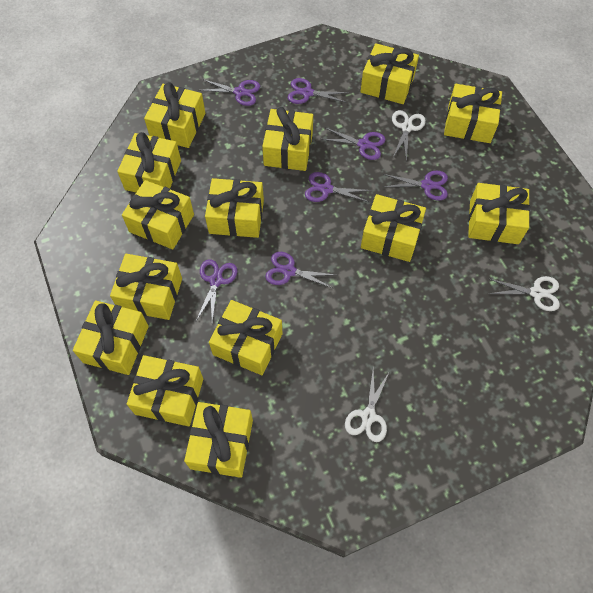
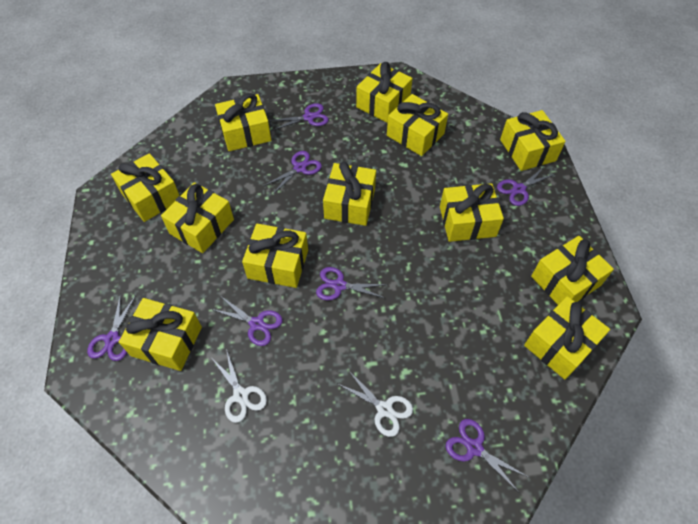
white scissors: [345,368,390,442] [392,110,426,161] [488,276,560,311] = 3 -> [211,349,267,423] [338,370,413,437] = 2
yellow gift: [73,300,149,375] [110,254,182,320] [117,132,181,192] [122,180,194,249] [127,355,203,426] [144,82,205,148] [184,402,253,478] [205,178,264,238] [209,300,283,375] [262,107,313,171] [361,43,419,104] [361,194,426,262] [444,84,502,143] [468,183,530,244] = 14 -> [111,153,180,222] [119,298,202,371] [161,182,234,253] [215,93,271,151] [242,224,308,288] [323,162,376,226] [356,62,413,123] [387,94,448,156] [440,183,504,242] [500,110,566,171] [524,296,610,379] [531,236,614,305] = 12

